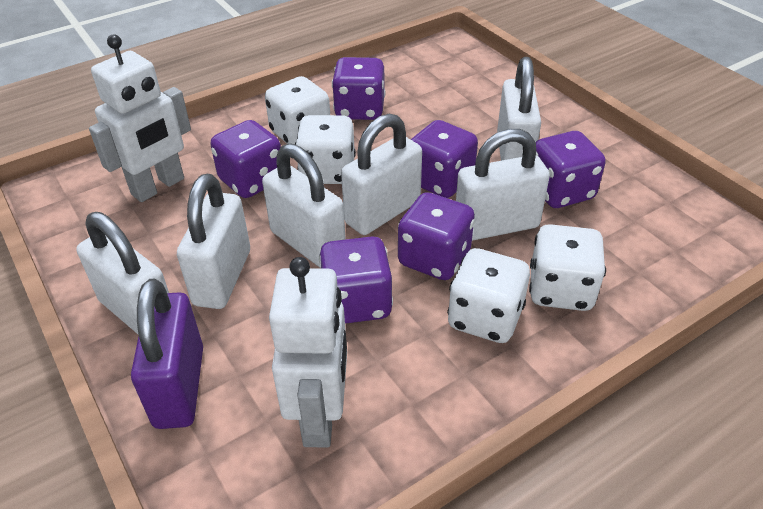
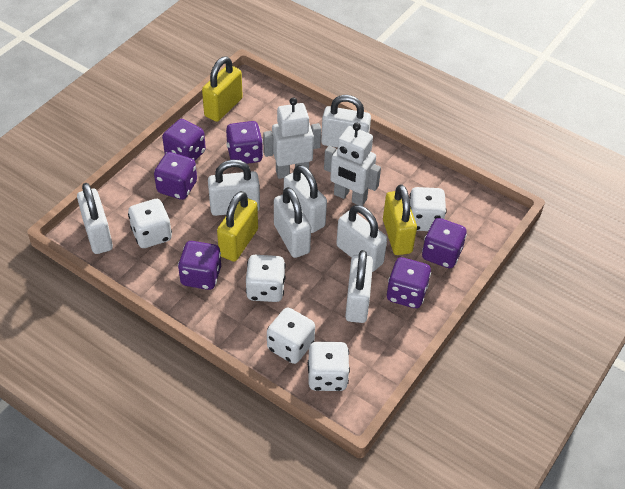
purple padlock: [131,278,203,429] = 1 -> none = 0
white dice: [265,76,330,144] [295,115,356,184] [447,248,530,343] [529,224,606,311] = 4 -> [128,199,172,248] [246,255,286,302] [267,308,315,364] [308,342,350,391] [409,187,447,231] = 5
white padlock: [76,212,169,334] [177,174,250,309] [262,143,346,268] [341,113,422,235] [456,129,550,241] [497,57,541,161] = 6 -> [77,183,113,254] [208,160,260,216] [274,187,311,258] [284,165,327,233] [321,95,371,148] [336,205,387,272] [345,250,373,323] = 7
yellow padlock: none = 0 -> [202,56,243,122] [217,191,258,262] [383,184,417,255] = 3

